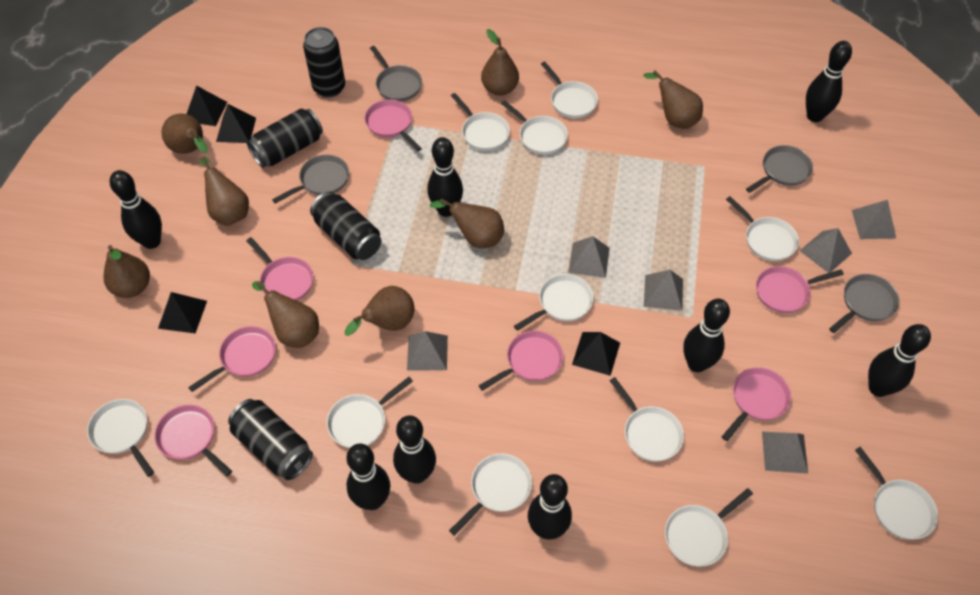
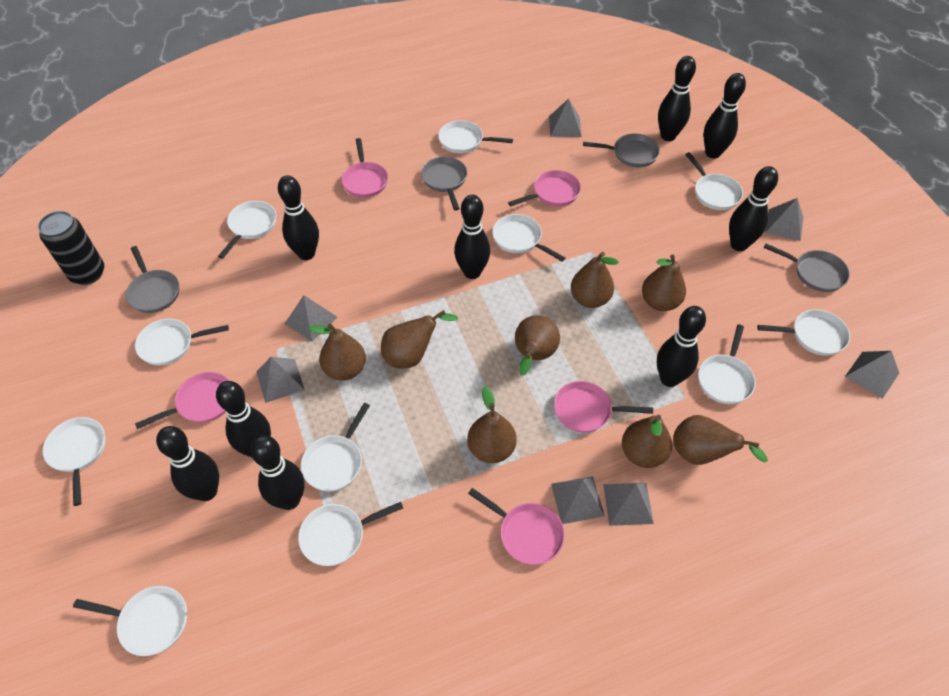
black bowling pin: [110,170,162,249] [347,444,390,510] [393,415,436,484] [427,137,463,217] [528,474,572,540] [683,299,730,372] [806,41,852,122] [868,324,931,397] = 8 -> [156,426,219,501] [216,381,271,457] [250,435,304,510] [278,175,319,260] [454,195,490,279] [657,306,706,387] [658,56,696,141] [703,73,746,158] [729,166,778,251] = 9
black can: [228,399,313,480] [247,108,323,168] [303,27,345,98] [310,191,381,260] = 4 -> [38,211,104,285] = 1
black pyramid: [158,292,207,334] [187,85,227,126] [216,104,256,143] [572,332,620,376] = 4 -> none = 0
grey pyramid: [407,331,448,370] [569,236,610,278] [644,270,683,311] [762,432,808,474] [800,228,852,273] [852,200,896,239] = 6 -> [256,357,305,403] [285,295,338,342] [549,98,582,137] [551,476,605,524] [603,483,654,526] [765,198,803,241] [845,351,899,399] = 7
pink pan: [154,405,232,476] [188,326,276,392] [246,237,313,301] [364,99,422,152] [479,331,563,391] [722,367,791,441] [756,266,844,313] = 7 -> [135,372,230,429] [341,138,388,198] [468,488,565,565] [508,170,581,206] [554,381,653,433] = 5

